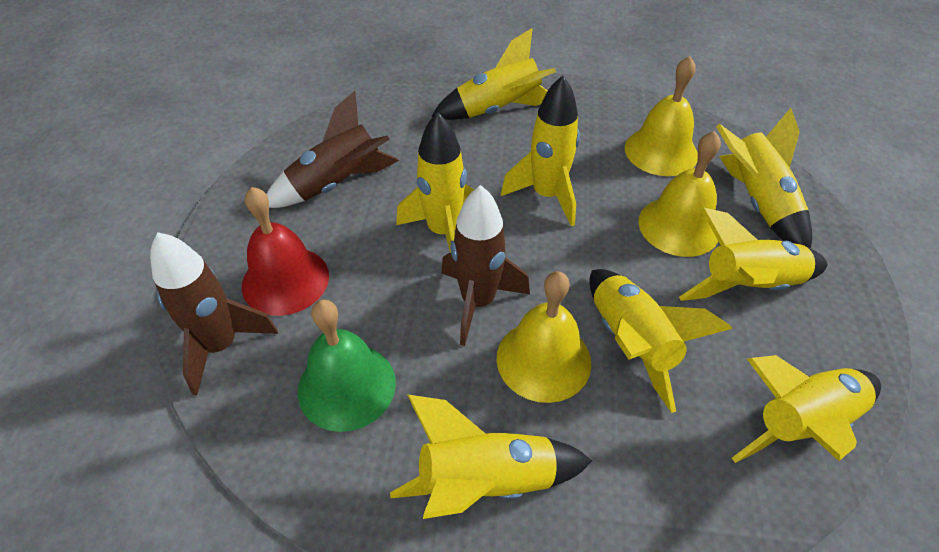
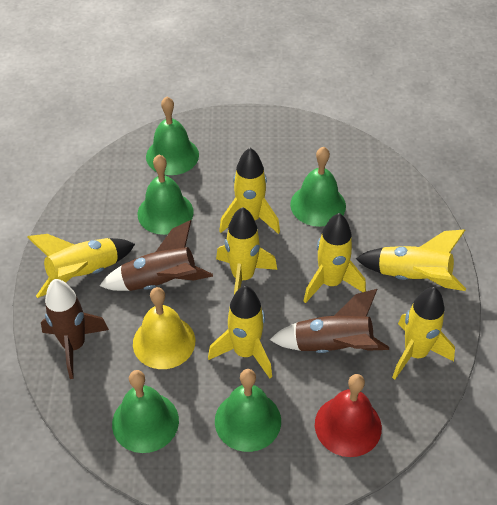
green bell: [298,300,396,432] = 1 -> [112,370,179,453] [138,155,194,235] [146,97,199,175] [215,369,281,452] [290,147,346,227] = 5
yellow bell: [497,271,591,403] [625,56,698,176] [638,131,721,257] = 3 -> [133,287,195,369] = 1
yellow rocket: [390,395,592,519] [396,112,474,253] [431,28,556,120] [501,75,580,226] [589,269,732,413] [679,208,828,301] [716,108,812,249] [732,355,881,463] = 8 -> [27,234,135,298] [208,286,272,379] [216,207,277,295] [219,148,280,234] [304,213,366,303] [356,229,466,291] [392,287,455,380] = 7

